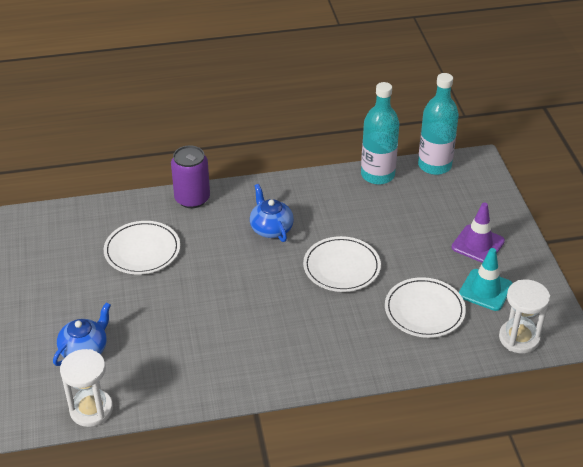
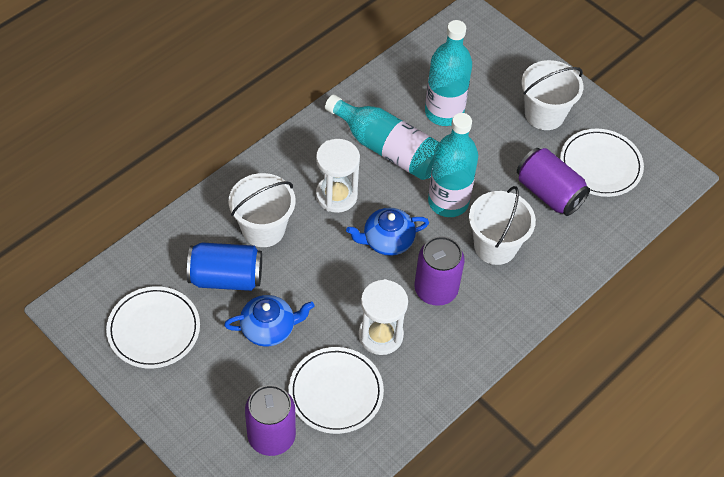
blue can: none = 0 -> [187,242,262,291] = 1
purple can: [171,145,210,208] = 1 -> [245,385,296,456] [414,236,465,306] [517,148,590,216] = 3
purple traffic cone: [452,203,505,263] = 1 -> none = 0
turquoise bottle: [361,82,400,185] [418,73,459,175] = 2 -> [325,95,439,180] [425,20,472,126] [428,113,478,217] = 3
turquoise traffic cone: [459,248,513,311] = 1 -> none = 0
white bucket: none = 0 -> [229,173,295,247] [469,186,536,265] [521,60,583,130] = 3

